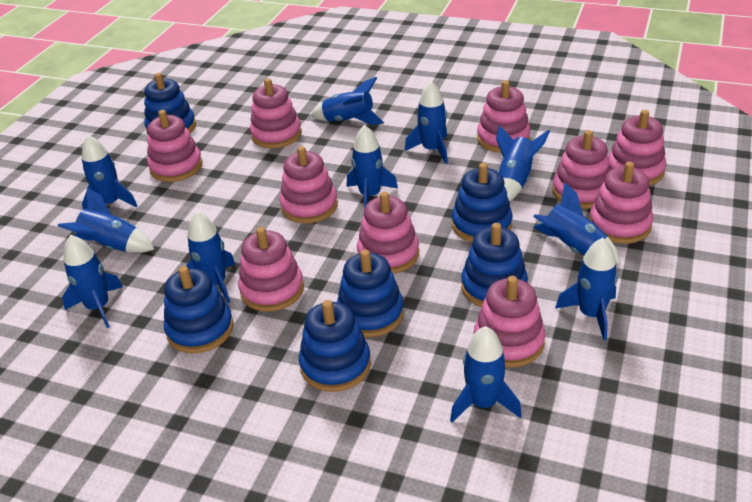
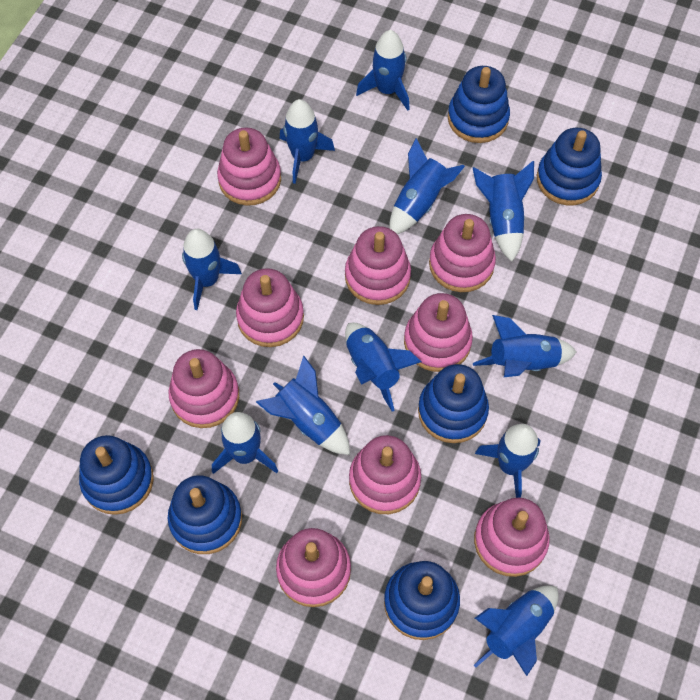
pink stacking toy: [147,110,203,182] [238,227,304,312] [250,78,302,148] [280,146,338,223] [357,192,419,274] [474,276,545,367] [477,80,531,153] [552,130,611,209] [589,162,653,244] [608,110,666,186] = 10 -> [168,349,239,428] [217,127,281,206] [236,268,304,347] [276,528,351,607] [345,226,411,305] [349,435,421,514] [404,293,473,372] [429,214,496,292] [474,498,550,577] = 9

